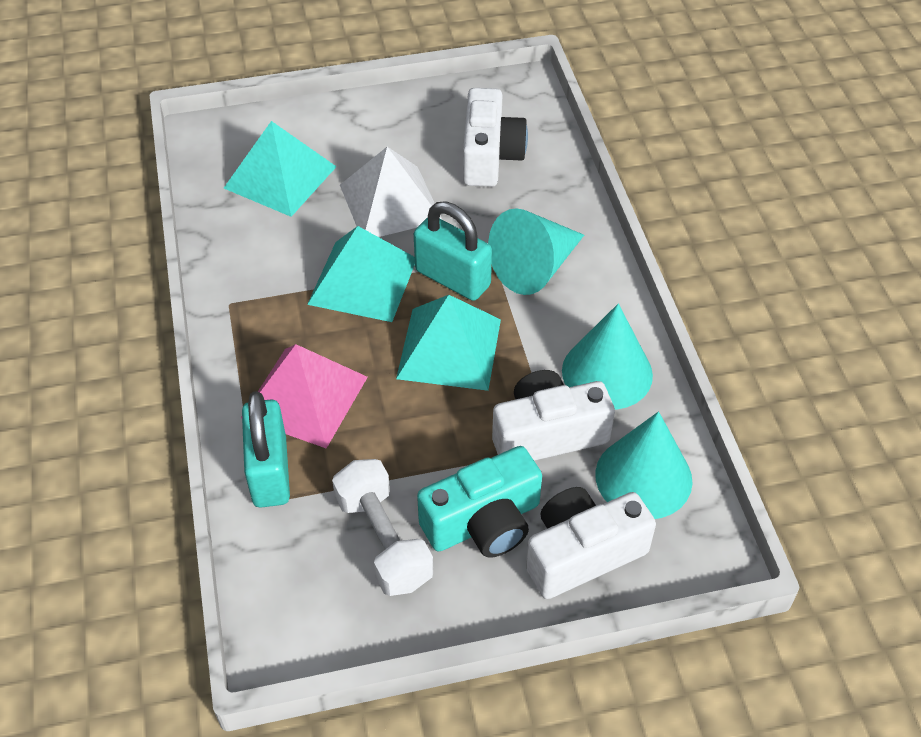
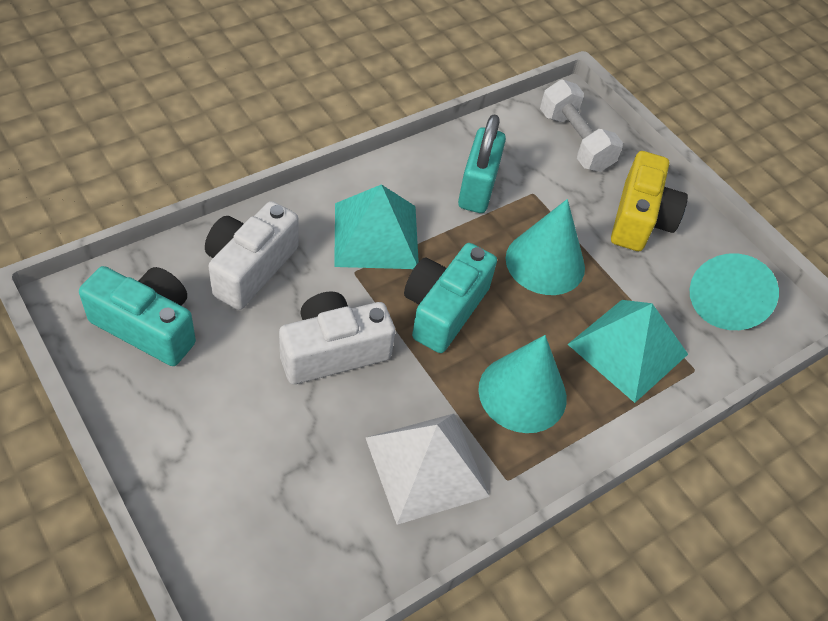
pink pyramid: [241,344,368,449] = 1 -> none = 0
turquoise camera: [417,446,542,558] = 1 -> [79,266,196,366] [404,243,497,353] = 2
turquoise padlock: [242,391,290,508] [414,202,492,301] = 2 -> [458,115,506,213] = 1
turquoise pyramid: [224,121,337,217] [307,226,415,322] [396,295,501,391] = 3 -> [334,184,419,269] [567,300,688,403] = 2
white camera: [463,88,528,187] [492,370,615,461] [526,487,656,599] = 3 -> [205,201,299,310] [279,292,395,384] = 2
yellow camera: none = 0 -> [611,151,688,251] = 1

